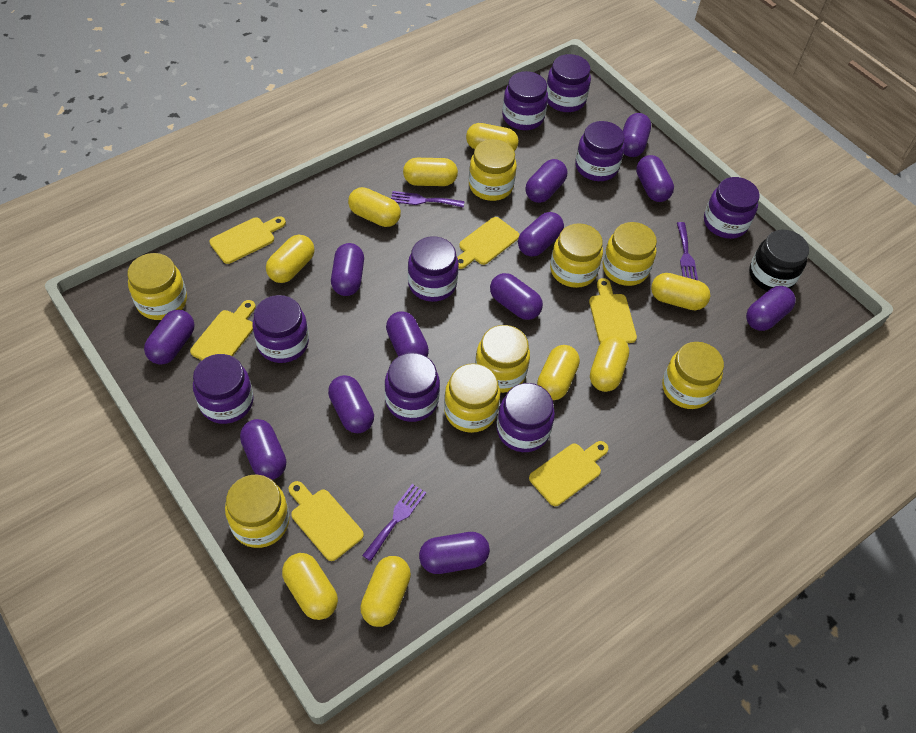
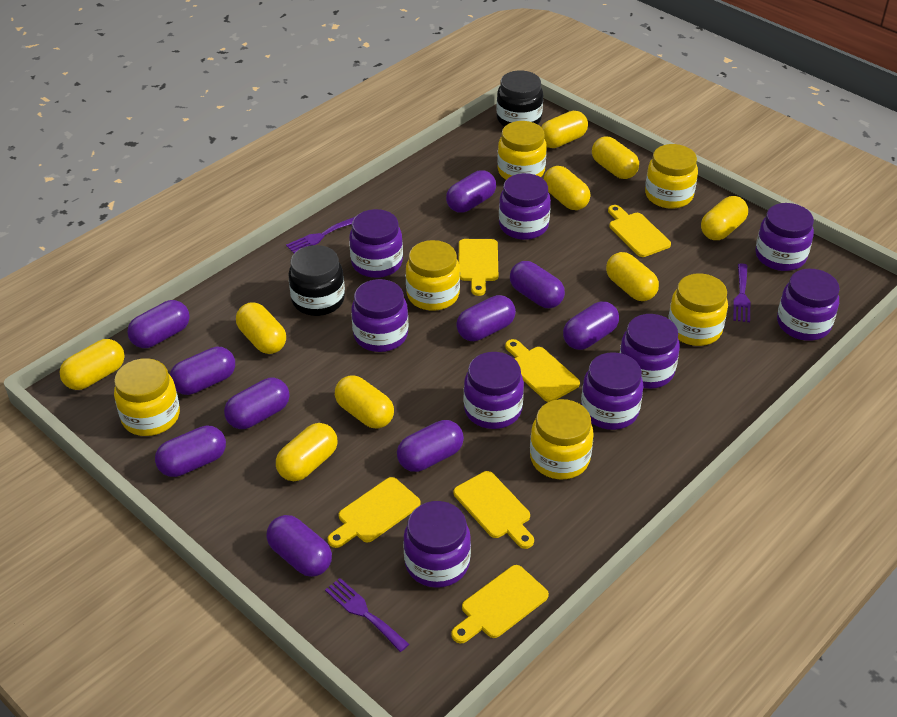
black jar: [749,230,809,291] = 1 -> [288,245,345,316] [496,71,543,127] = 2
purple capsule: [144,310,194,365] [240,419,286,480] [328,375,374,433] [331,243,364,296] [386,311,429,357] [419,532,490,574] [490,273,543,320] [518,212,564,257] [525,159,567,203] [623,113,651,157] [636,155,674,202] [746,286,796,331] = 12 -> [127,300,190,348] [155,426,226,477] [170,346,235,395] [224,378,289,429] [266,515,332,577] [397,420,464,472] [446,170,496,213] [456,295,516,341] [510,261,565,308] [563,301,619,350] = 10
yellow jar: [127,253,187,320] [225,475,289,548] [444,363,500,433] [469,139,517,201] [475,325,530,393] [550,223,603,288] [603,222,657,286] [662,342,724,409] = 8 -> [114,358,180,436] [406,240,460,311] [497,121,547,180] [530,399,594,479] [645,144,698,209] [668,273,728,346] = 6

